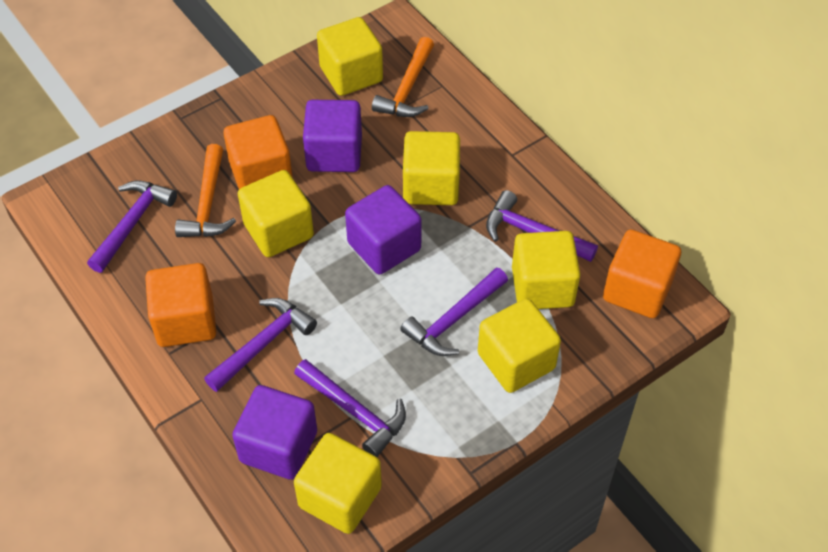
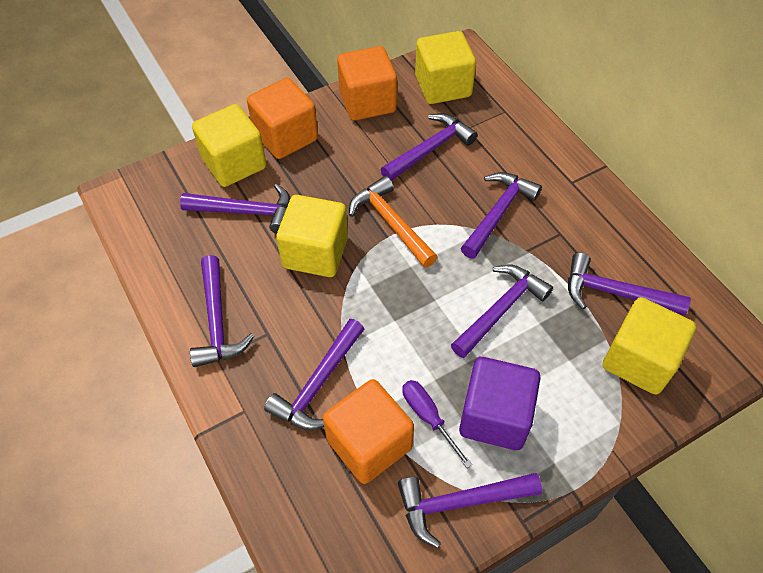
orange hammer: [175,144,236,237] [372,37,434,117] = 2 -> [349,176,438,268] = 1
purple cube: [232,385,317,480] [303,100,362,172] [345,185,422,275] = 3 -> [459,357,541,450] = 1
purple hammer: [87,180,177,273] [204,298,317,392] [294,359,406,457] [400,267,508,356] [486,190,598,262] = 5 -> [180,184,290,234] [190,255,254,367] [264,319,364,430] [381,113,478,181] [398,473,542,548] [451,265,553,358] [461,172,542,258] [568,253,691,315] = 8
purple screwdriver: none = 0 -> [402,380,472,468] = 1
yellow cube: [238,170,314,257] [294,433,382,534] [317,17,383,96] [403,131,460,205] [478,298,561,393] [512,231,580,309] = 6 -> [192,104,266,187] [276,195,348,277] [415,31,476,104] [603,297,696,395] = 4

